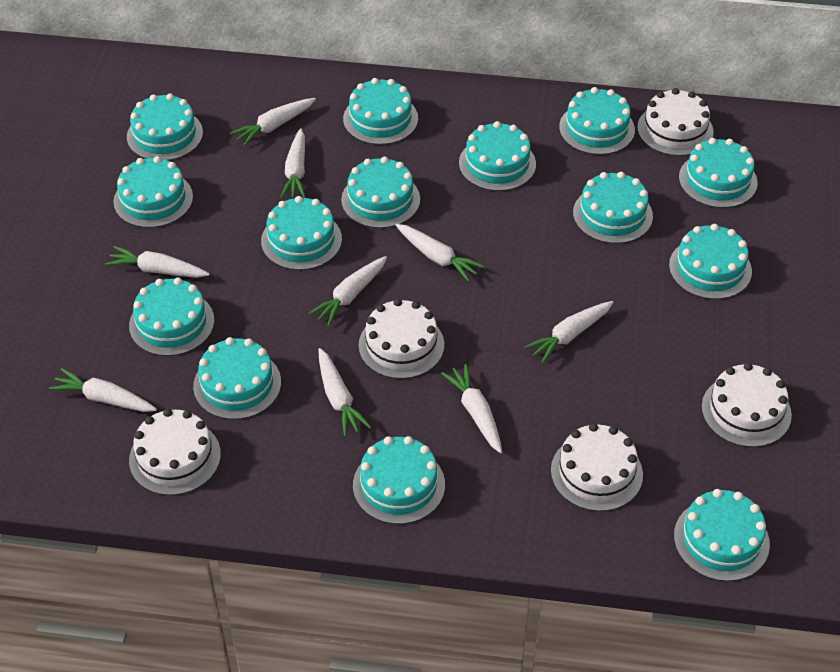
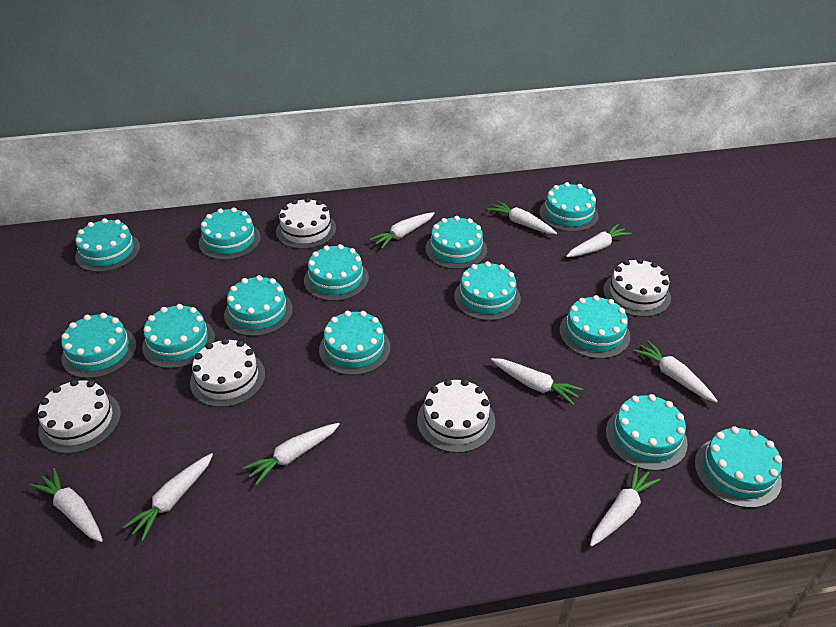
turquoise cake: [113,156,193,228] [127,93,203,161] [129,278,214,356] [193,337,281,420] [261,196,342,270] [341,157,420,228] [343,78,418,145] [353,436,445,524] [459,121,536,191] [559,87,635,155] [573,172,653,244] [669,224,752,299] [674,489,770,581] [679,138,758,208] = 14 -> [61,313,137,379] [75,218,140,272] [142,304,215,369] [199,207,261,260] [224,275,293,336] [304,244,369,301] [319,311,390,375] [425,216,487,269] [454,261,521,321] [539,182,598,232] [559,295,630,359] [606,394,688,471] [695,426,782,508] = 13

